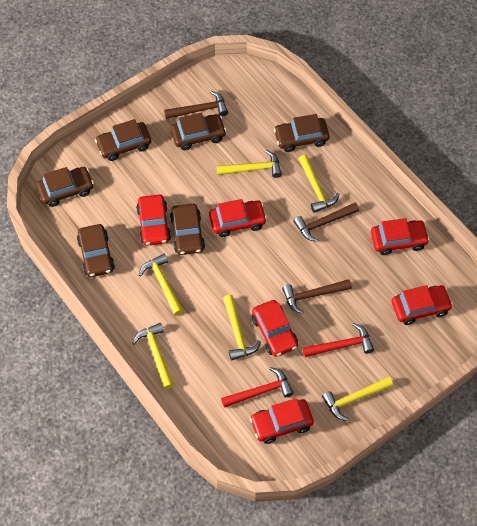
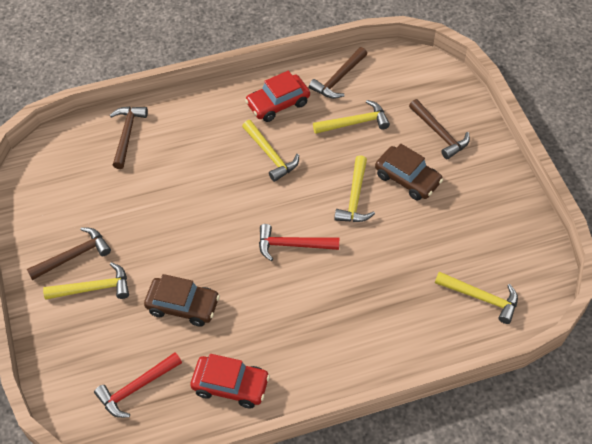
brown car: [36,167,94,207] [77,224,115,277] [95,119,151,161] [170,204,205,255] [171,113,226,150] [274,114,330,152] = 6 -> [144,274,220,327] [375,144,443,201] = 2
brown hammer: [164,91,228,119] [282,279,352,314] [293,203,359,242] = 3 -> [27,227,111,280] [110,106,148,169] [309,47,367,99] [409,99,470,159] = 4
red car: [136,194,171,246] [209,199,267,237] [250,398,314,444] [252,300,298,357] [371,218,430,255] [392,285,453,325] = 6 -> [190,354,270,408] [245,71,310,122] = 2
yellow hammer: [132,323,174,389] [139,254,183,316] [216,150,282,178] [223,295,261,361] [298,155,340,213] [322,377,393,421] = 6 -> [43,262,129,300] [242,120,299,182] [313,100,390,134] [334,155,375,222] [435,272,518,324] = 5

